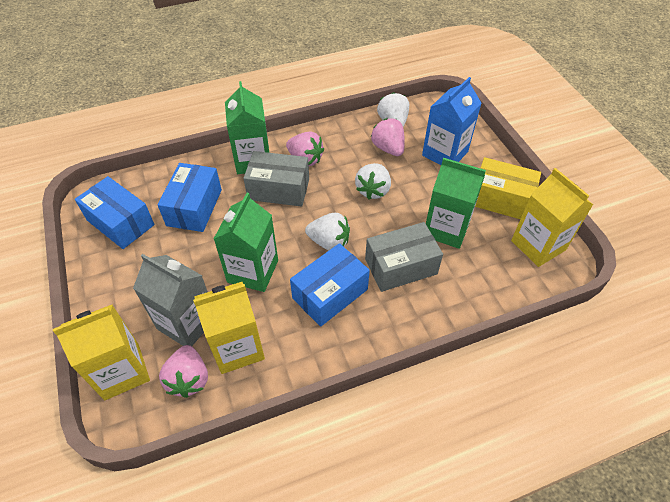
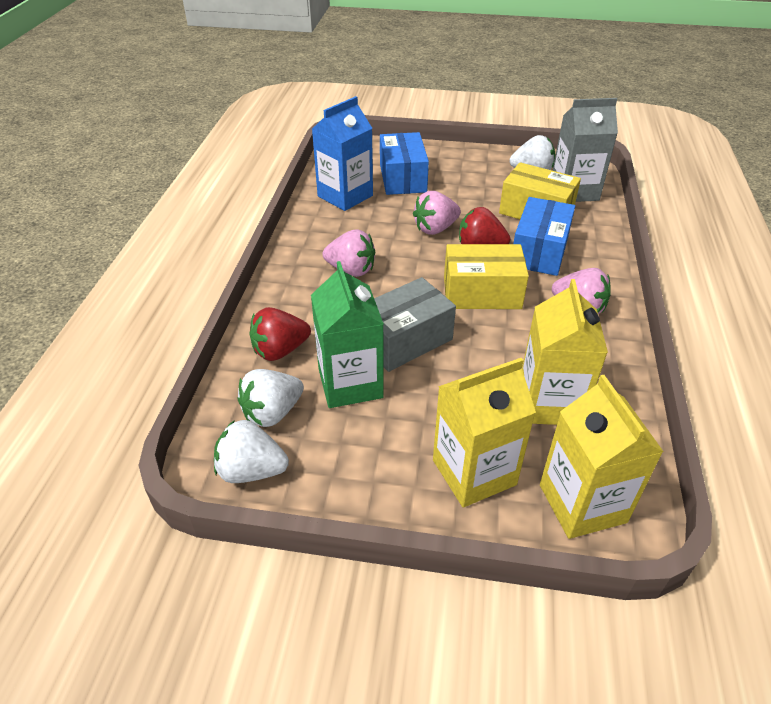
blue box: [75,176,155,249] [157,163,222,232] [290,243,370,327] = 3 -> [380,132,429,195] [513,197,575,276] = 2
green carton: [214,193,278,292] [225,81,269,174] [426,158,486,249] = 3 -> [311,261,384,408] = 1
grey box: [244,151,309,207] [365,222,443,292] = 2 -> [374,277,456,372] = 1
red strawberry: none = 0 -> [249,307,311,361] [459,207,510,244] = 2
yellow box: [475,157,541,219] = 1 -> [444,244,529,309] [499,162,581,219] = 2

